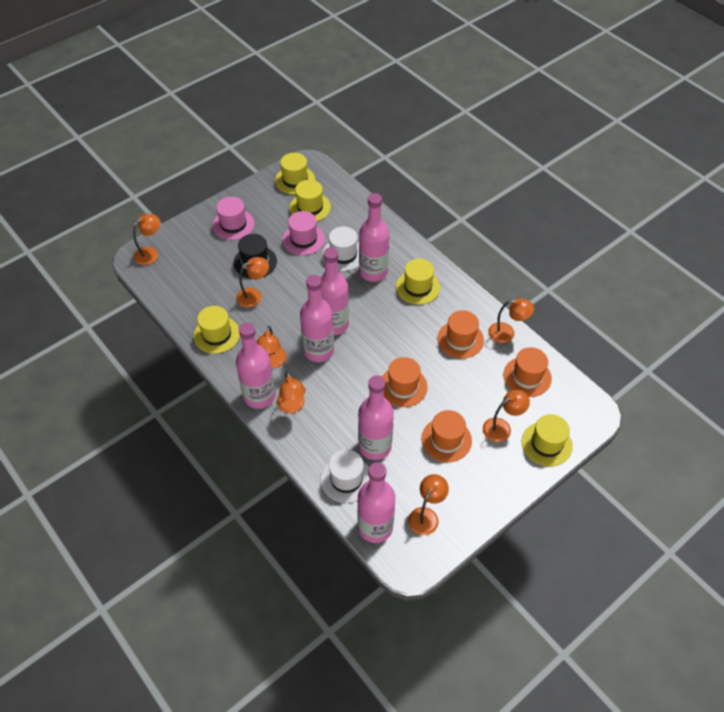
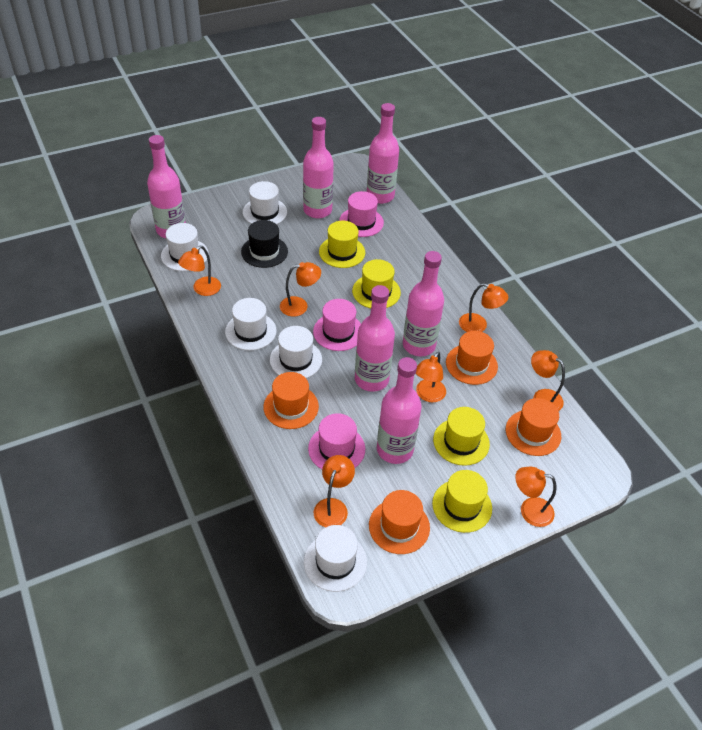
pink hat: [212,197,255,240] [282,211,325,255] = 2 -> [308,413,365,469] [313,299,361,351] [339,191,384,237] = 3
white hat: [321,449,369,503] [322,226,359,271] = 2 -> [161,223,209,271] [225,298,277,351] [243,181,287,224] [270,326,322,378] [304,525,367,592] = 5
yellow hat: [194,306,240,354] [275,153,315,194] [290,180,331,221] [396,259,440,305] [522,414,573,467] = 5 -> [319,221,365,268] [352,259,401,308] [432,470,492,533] [433,407,490,466] = 4

